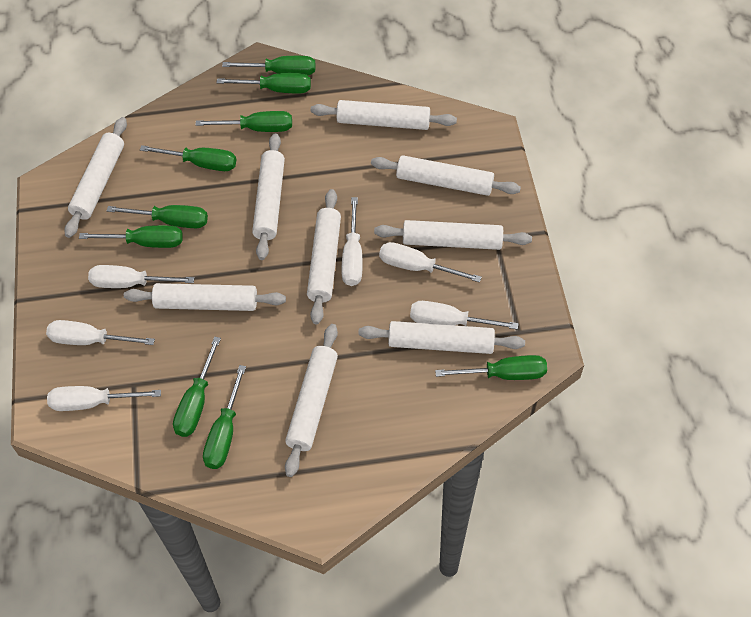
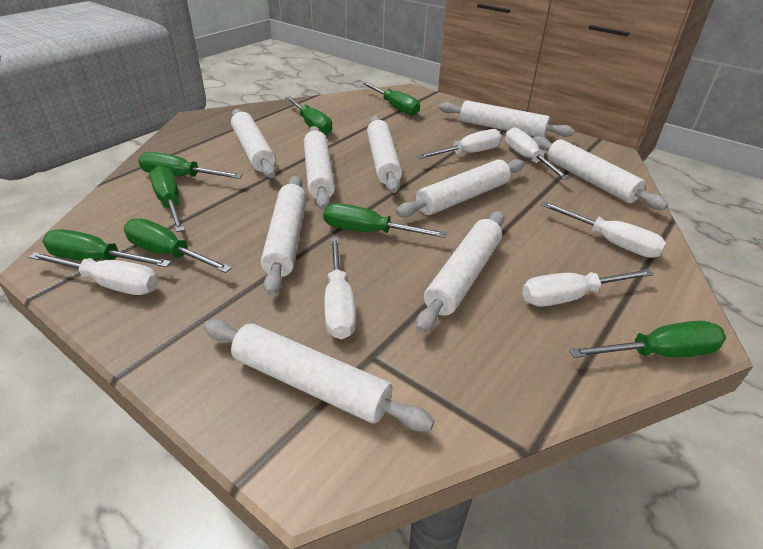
green screwdriver: [79,225,183,248] [107,205,208,228] [140,145,236,171] [173,336,221,437] [195,111,292,132] [203,365,246,469] [217,73,311,94] [222,56,316,75] [435,355,547,380] = 9 -> [42,229,171,267] [124,218,232,273] [138,152,243,179] [149,165,185,232] [285,96,332,135] [324,203,447,238] [363,82,420,116] [569,321,726,358] = 8

